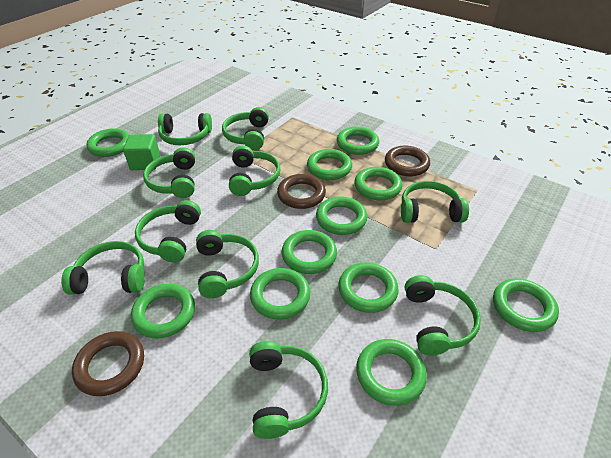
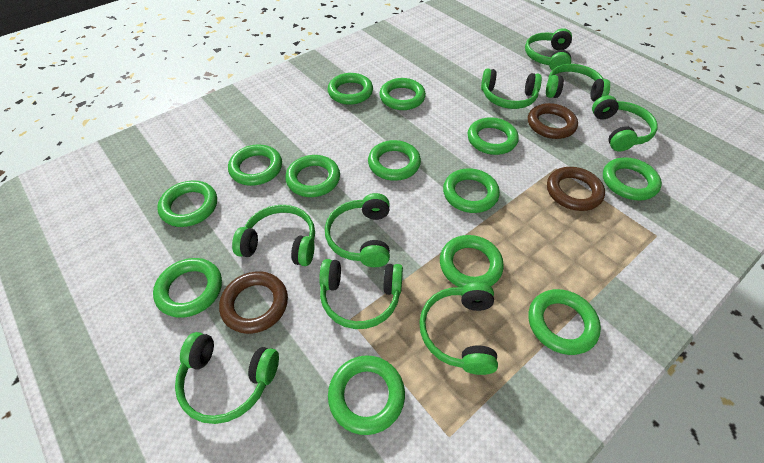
green cube: [123,134,160,170] = 1 -> none = 0
green headphones: [61,241,145,295] [135,200,201,262] [143,147,195,198] [158,113,212,145] [196,230,259,298] [222,107,269,150] [229,145,280,196] [249,341,328,439] [401,181,469,223] [405,275,481,356] = 10 -> [175,332,279,424] [232,205,315,266] [319,259,403,329] [325,193,390,267] [419,282,498,375] [481,69,542,109] [525,28,572,70] [546,64,610,102] [592,95,658,152] = 9
green ring: [86,128,129,157] [131,284,195,338] [250,268,310,320] [281,230,337,274] [307,149,352,180] [316,197,367,235] [337,127,379,155] [338,262,399,313] [354,167,402,201] [356,339,427,406] [493,278,559,332] = 11 -> [153,258,222,318] [157,181,217,227] [228,145,282,186] [285,155,340,197] [328,73,373,105] [328,355,405,435] [368,140,421,181] [380,78,426,110] [440,235,504,287] [443,168,500,213] [468,117,519,155] [529,289,601,355] [603,157,662,201] = 13

